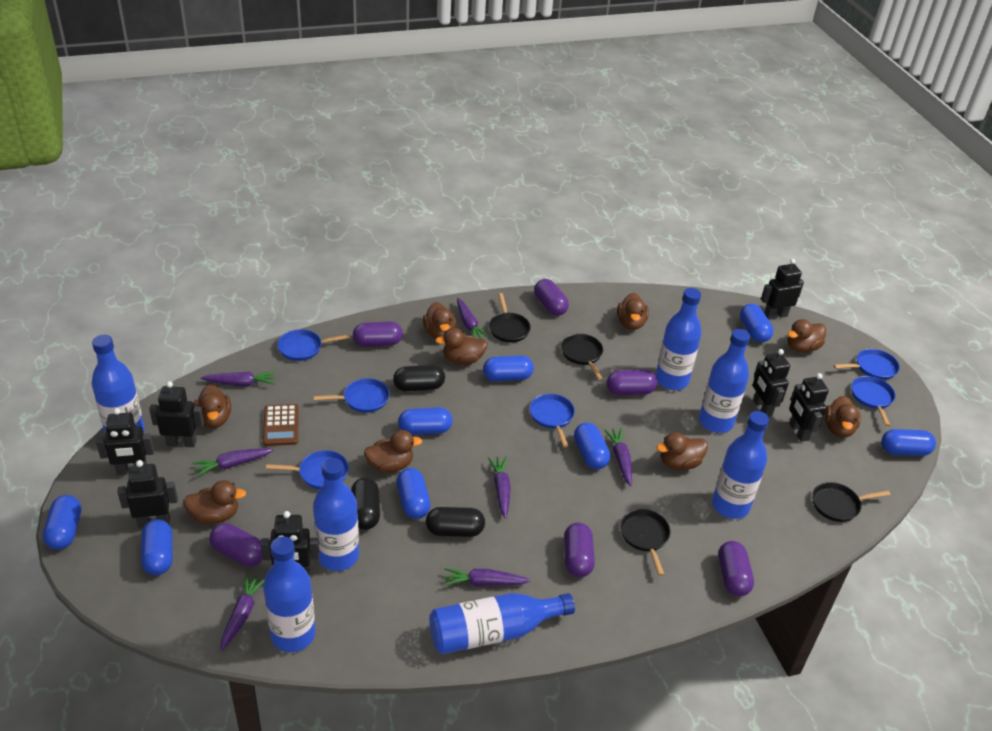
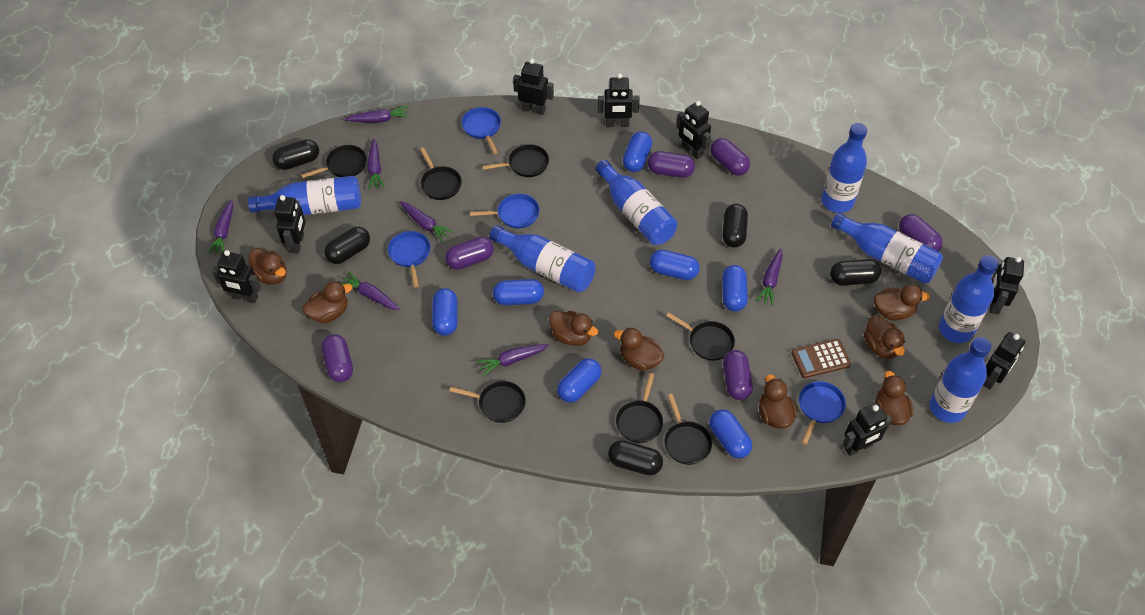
black capsule: [351,478,380,530] [393,365,445,391] [426,507,485,537] = 3 -> [272,139,319,170] [324,227,370,264] [608,440,663,475] [722,204,748,248] [830,259,881,286] = 5
black pan: [489,293,531,343] [561,334,603,380] [620,509,670,576] [812,482,890,522] = 4 -> [301,145,367,178] [420,147,462,200] [449,381,526,423] [482,144,549,177] [616,373,663,443] [664,394,712,465] [666,313,735,361] = 7
black robot: [96,408,154,475] [117,460,178,528] [149,381,204,447] [261,511,320,575] [753,349,790,416] [761,259,804,320] [789,373,829,442] = 7 -> [212,250,261,303] [274,195,306,253] [513,59,554,115] [598,73,640,127] [676,101,711,159] [842,403,892,456] [983,332,1025,390] [990,257,1024,315] = 8
blue capsule: [43,495,81,550] [141,519,173,575] [396,468,431,519] [398,407,453,435] [483,355,534,381] [574,423,610,469] [740,304,773,342] [881,429,936,456] = 8 -> [432,288,458,336] [493,279,544,305] [557,358,601,403] [623,132,652,172] [650,250,700,280] [709,409,752,459] [722,265,748,311] = 7
blue pan: [266,450,349,489] [278,329,350,361] [313,378,390,413] [530,394,575,447] [834,349,900,380] [851,376,896,426] = 6 -> [388,231,431,288] [461,107,501,154] [470,194,540,228] [799,381,846,445] = 4
brown duck: [183,480,246,524] [194,384,231,428] [364,430,422,473] [423,302,456,339] [435,328,488,365] [617,293,649,330] [657,432,708,470] [788,319,826,353] [824,396,861,437] = 9 -> [249,248,287,285] [302,281,352,323] [549,311,598,346] [614,328,664,371] [759,374,797,429] [864,315,905,359] [874,284,930,320] [875,371,913,425] = 8

